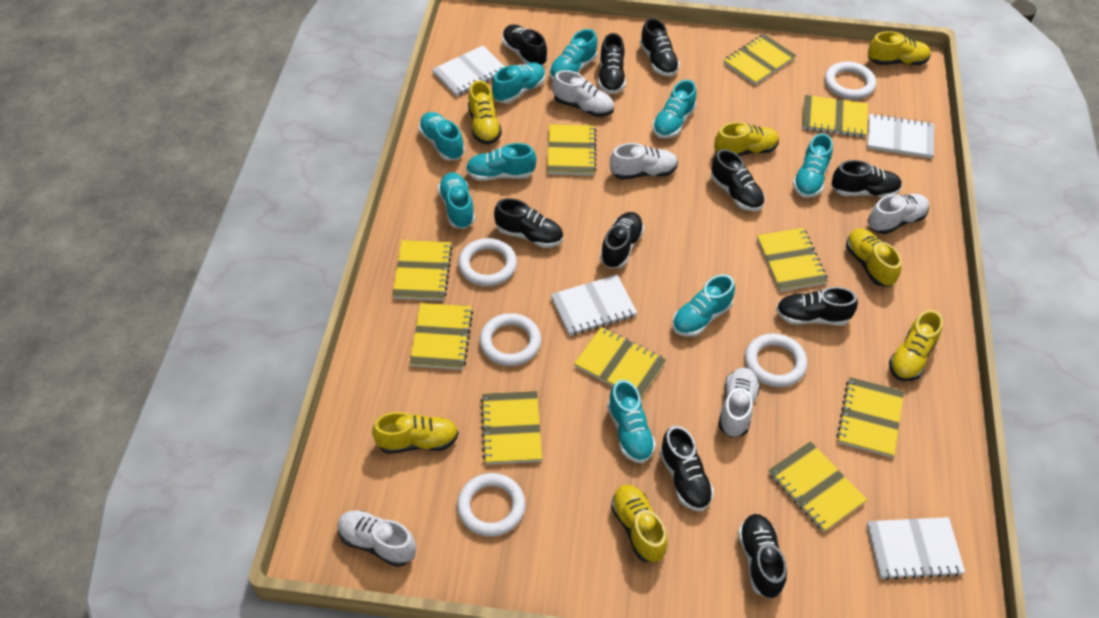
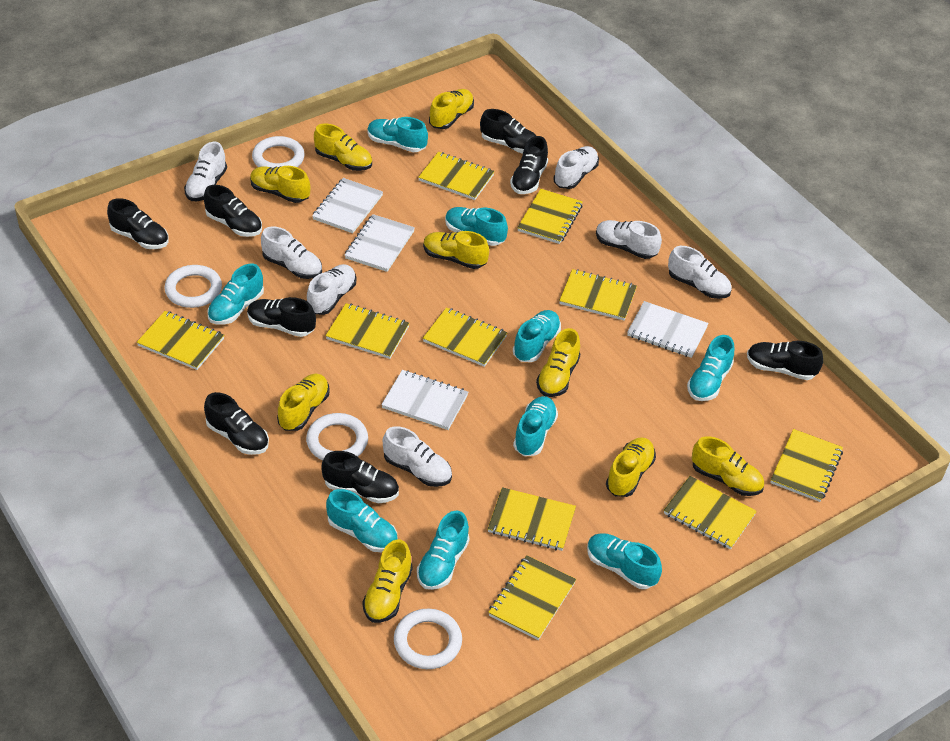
black shoe: [494,198,563,248] [502,24,547,66] [598,33,626,94] [600,212,644,268] [640,18,680,77] [659,426,714,511] [711,149,765,211] [738,514,787,599] [776,287,858,325] [832,160,902,198] = 10 -> [107,198,169,249] [204,185,262,237] [204,392,269,455] [247,297,316,337] [321,451,399,503] [480,109,536,154] [510,136,548,194] [747,341,823,380] = 8
white ring: [457,473,526,537] [458,238,517,286] [479,313,541,366] [745,333,807,387] [825,62,876,100] = 5 -> [164,265,222,308] [252,136,305,168] [306,413,368,460] [394,609,462,669] = 4
white shoe: [338,510,416,567] [552,70,614,117] [610,143,678,180] [718,368,760,438] [868,194,929,234] = 5 -> [184,142,227,201] [261,226,322,279] [307,264,356,315] [383,426,452,487] [554,146,599,189] [596,220,662,259] [668,246,732,299] = 7
yellow shoe: [372,412,459,454] [468,81,502,145] [611,485,668,562] [714,122,779,156] [846,229,901,287] [868,31,931,65] [889,310,943,381] = 7 -> [250,166,310,203] [277,374,329,431] [314,123,372,171] [362,539,413,623] [423,231,489,269] [429,89,474,129] [536,328,580,397] [606,437,656,497] [692,436,764,496] = 9

